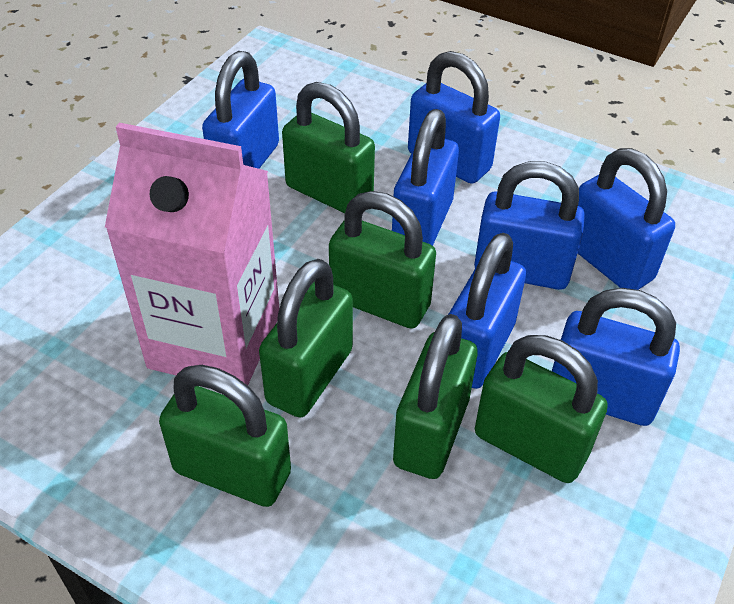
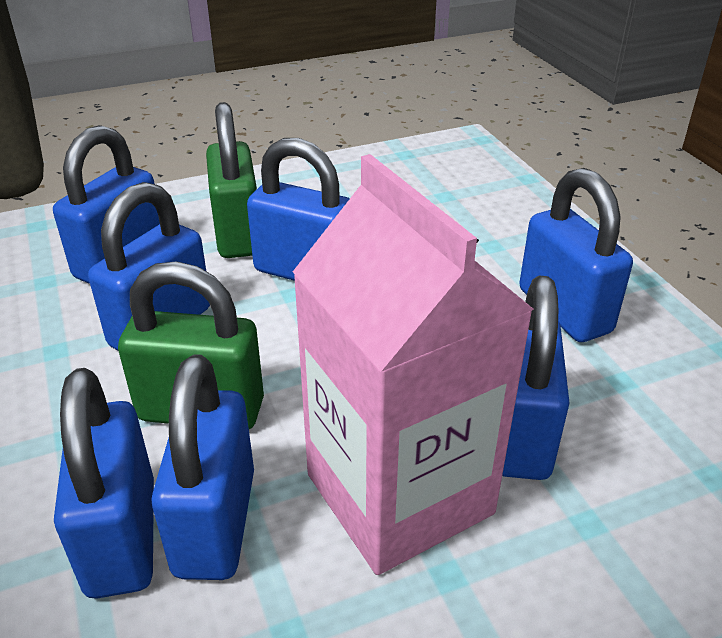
green padlock: [159,365,291,507] [259,259,353,418] [282,82,375,213] [329,191,436,329] [393,314,477,479] [475,335,608,483] = 6 -> [118,262,264,429] [206,102,257,258] = 2

